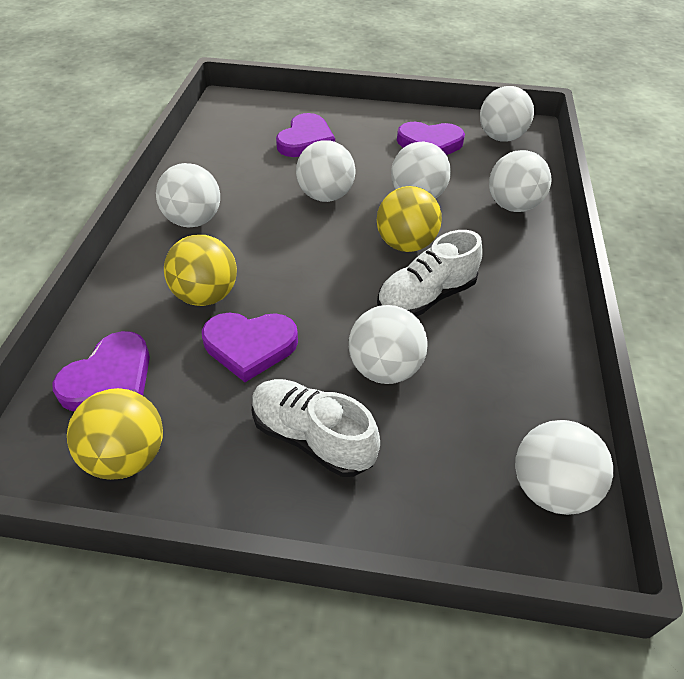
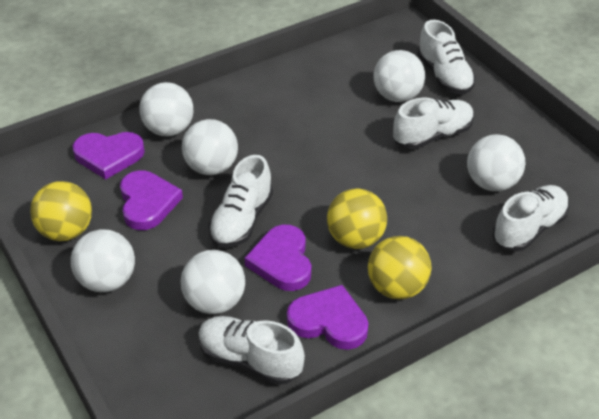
white ball: [156,163,220,228] [296,140,356,202] [348,305,428,384] [391,142,451,199] [480,86,534,142] [489,150,552,212] [515,420,613,515] = 7 -> [71,229,135,292] [139,82,193,136] [181,250,245,314] [182,119,238,175] [373,50,425,102] [467,134,525,191] = 6
white shoe: [252,379,380,477] [377,230,483,317] = 2 -> [198,316,305,385] [209,155,273,248] [393,97,474,149] [417,20,476,94] [493,185,569,251] = 5

